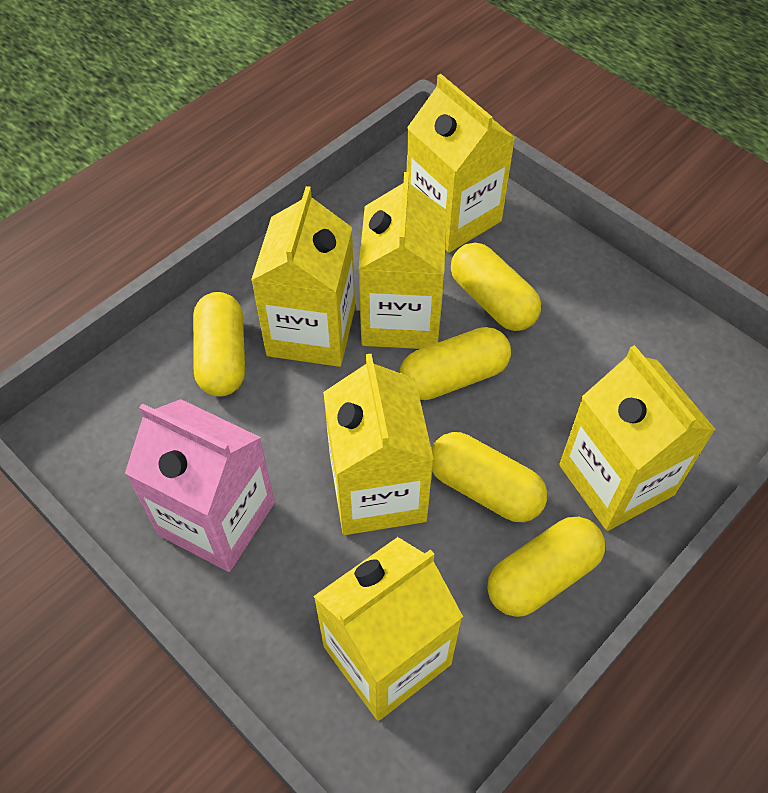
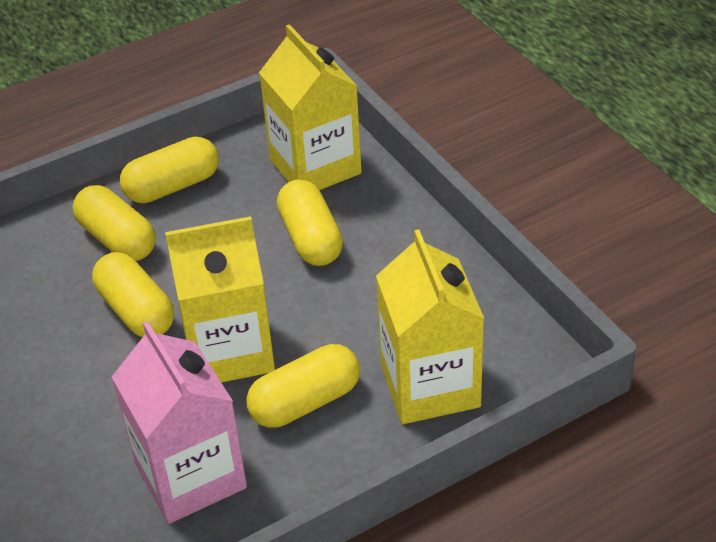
yellow carton: [251,186,355,367] [313,537,463,721] [323,354,434,535] [358,172,447,349] [407,74,515,253] [559,345,716,531] = 6 -> [165,216,275,383] [259,24,362,190] [376,229,484,424] = 3

